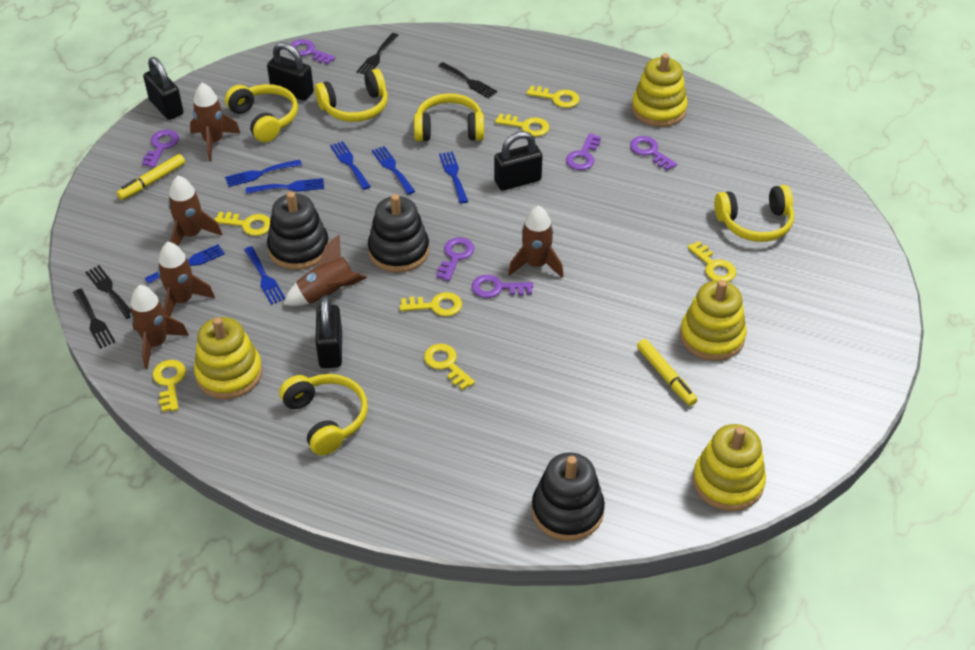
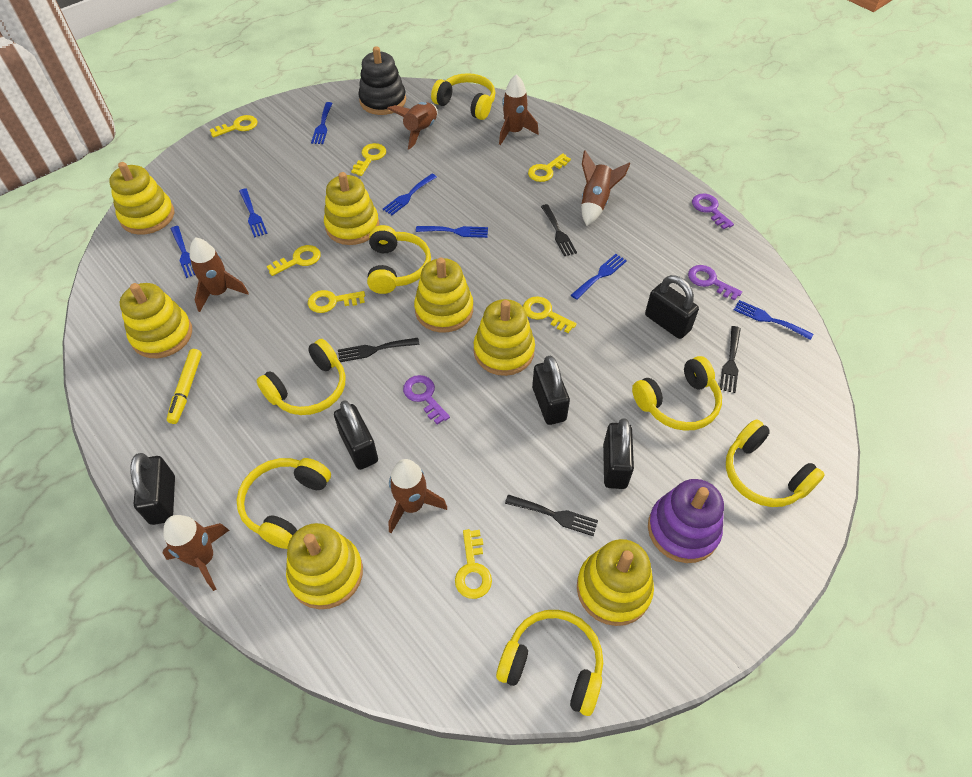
black padlock: [143,57,183,120] [267,42,314,101] [316,296,342,368] [494,131,543,191] = 4 -> [131,453,175,525] [334,400,378,470] [532,355,570,425] [603,418,634,489] [645,275,699,339] = 5
black stacking toy: [267,192,329,270] [368,194,429,273] [532,452,605,541] = 3 -> [358,46,406,115] = 1
purple key: [142,130,179,168] [291,39,335,65] [436,237,475,281] [471,275,533,298] [566,133,601,170] [630,136,677,171] = 6 -> [403,375,450,425] [688,265,742,301] [692,194,734,230] = 3
purple stacking toy: none = 0 -> [648,479,724,563] = 1
yellow headphones: [225,84,298,142] [279,374,368,456] [315,69,388,122] [414,93,484,141] [714,185,794,242] = 5 -> [237,458,331,549] [257,339,346,415] [367,225,431,294] [431,73,495,120] [496,610,603,716] [632,356,722,431] [726,419,825,507] = 7
yellow marker: [117,154,185,200] [637,339,697,406] = 2 -> [167,349,202,424] = 1
yellow stacking toy: [194,317,262,399] [632,53,688,127] [680,280,747,361] [693,424,766,511] = 4 -> [109,162,174,235] [120,283,192,358] [286,523,363,609] [324,172,379,245] [414,258,473,333] [474,299,535,376] [577,539,654,626] = 7

